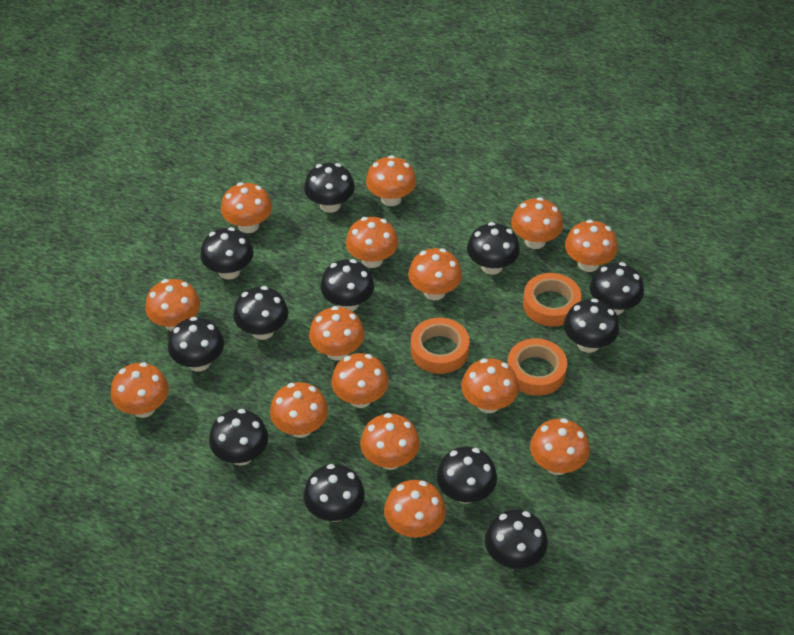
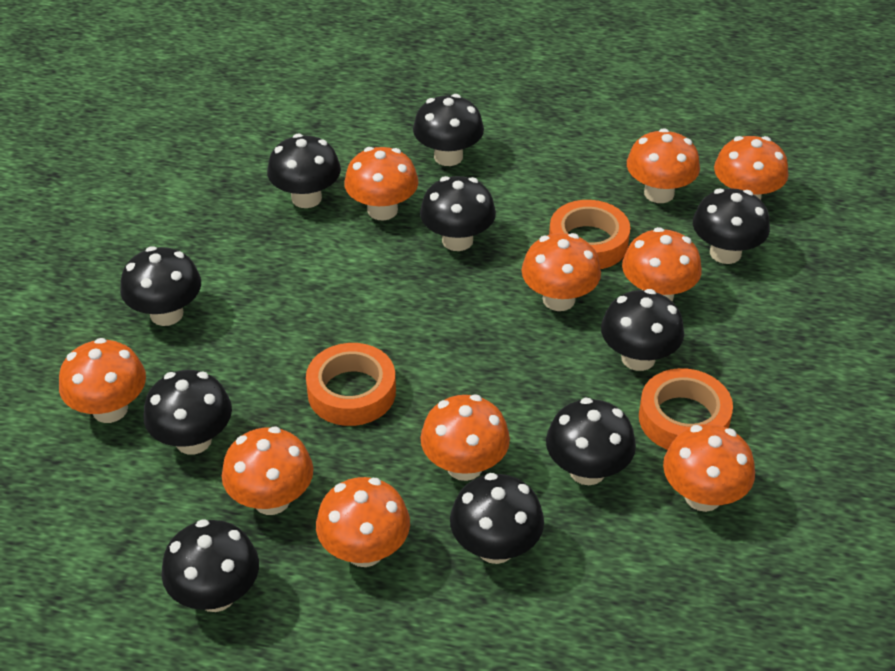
black mushroom: [168,317,224,371] [200,227,254,279] [209,409,268,466] [233,286,288,340] [304,163,355,213] [304,464,365,522] [320,259,374,311] [437,447,497,504] [467,222,520,275] [485,509,548,569] [564,298,619,353] [590,262,644,315] = 12 -> [120,246,201,326] [143,370,232,455] [161,519,259,612] [267,134,341,208] [413,94,484,166] [420,176,496,251] [450,473,544,564] [546,398,636,485] [601,289,684,371] [693,188,770,264] = 10
orange mushroom: [111,362,169,418] [145,279,200,331] [221,182,272,233] [270,382,328,438] [309,306,365,361] [331,353,389,408] [346,217,398,268] [360,413,420,470] [366,155,416,206] [384,480,446,538] [408,248,462,300] [461,358,519,413] [511,197,563,249] [530,418,590,475] [565,219,618,272] = 15 -> [59,338,146,423] [222,427,313,515] [316,477,410,567] [344,147,418,221] [420,395,510,481] [522,233,601,311] [622,227,702,301] [627,128,700,203] [663,424,755,512] [714,136,788,200] = 10

